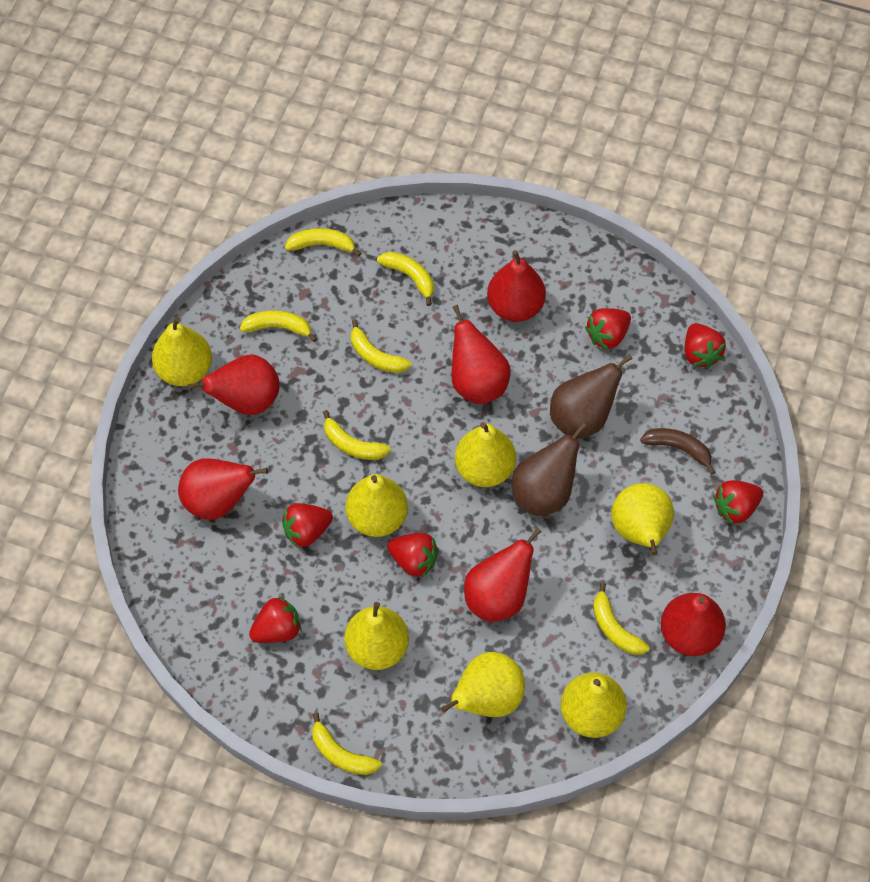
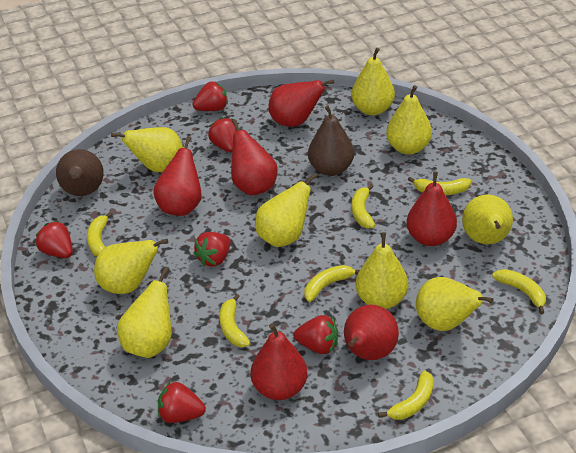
brown banana: [640,428,715,475] = 1 -> none = 0
yellow pear: [152,317,212,386] [344,602,409,670] [346,474,408,537] [441,652,525,717] [455,422,516,487] [561,673,627,738] [611,483,674,556] = 7 -> [94,239,168,294] [111,127,183,172] [117,267,171,358] [255,173,318,247] [351,48,395,115] [356,232,408,309] [386,85,432,155] [416,277,494,331] [462,195,513,244] = 9

